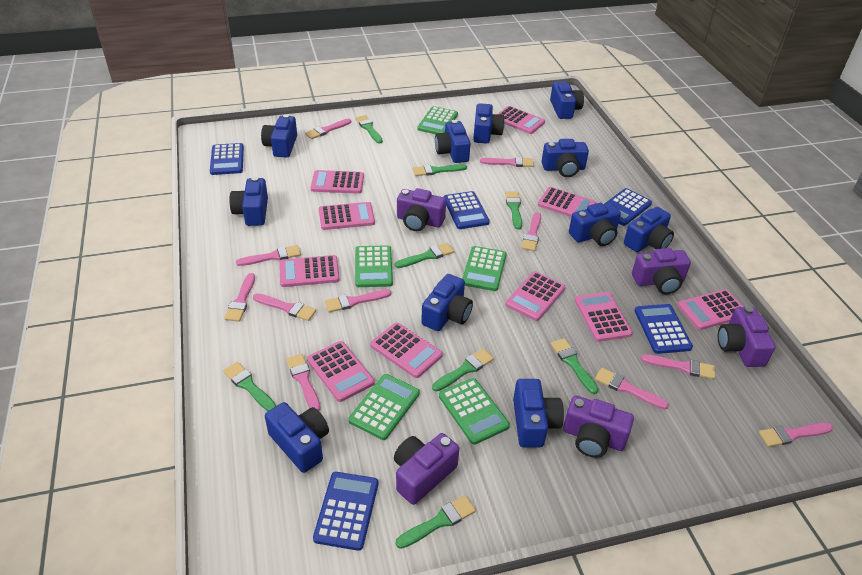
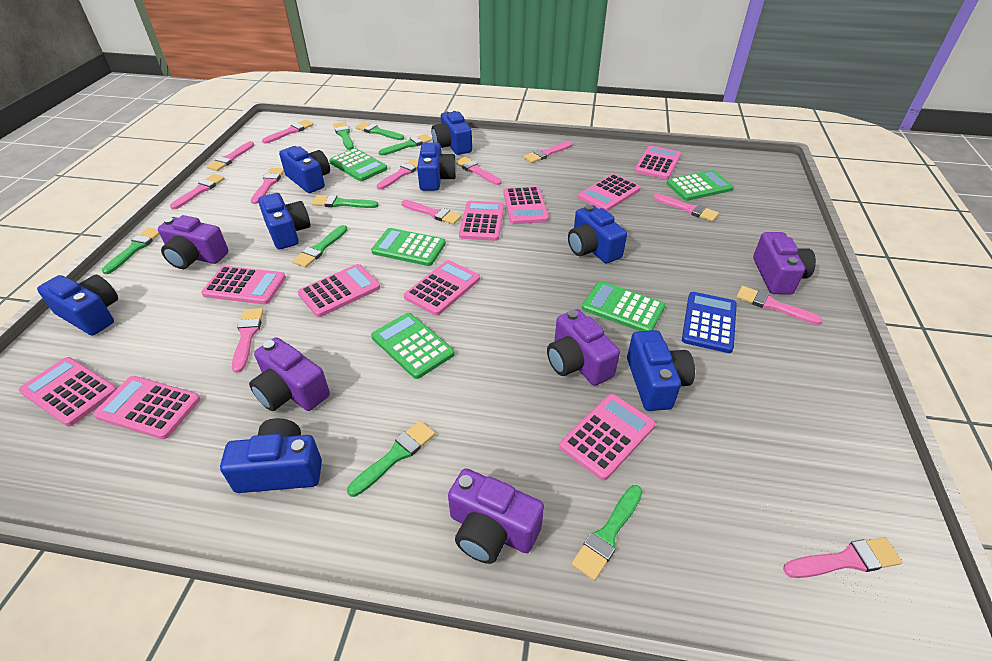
blue calculator: [210,143,244,175] [313,472,378,551] [444,191,490,229] [603,188,652,226] [634,304,693,354] = 5 -> [682,292,737,353] = 1
blue camera: [230,177,268,226] [261,114,297,157] [265,402,329,473] [421,274,473,331] [435,120,471,163] [473,103,505,144] [513,379,564,447] [542,139,589,177] [550,81,584,119] [569,203,621,246] [624,207,674,252] = 11 -> [37,275,118,335] [220,418,322,493] [258,193,310,249] [279,146,330,193] [417,142,457,191] [431,109,472,155] [568,205,627,263] [627,330,695,411] = 8
pink brush: [224,273,255,322] [236,245,301,266] [253,293,316,321] [286,354,321,411] [305,119,351,139] [325,289,391,313] [480,157,534,167] [521,212,541,251] [595,368,669,409] [641,354,715,379] [759,422,833,447] = 11 -> [170,174,225,210] [207,141,254,171] [232,308,264,373] [251,168,284,204] [262,120,314,143] [377,159,418,190] [401,200,462,225] [456,157,502,185] [524,141,573,163] [653,194,719,222] [736,286,823,325] [783,537,902,578] = 12

